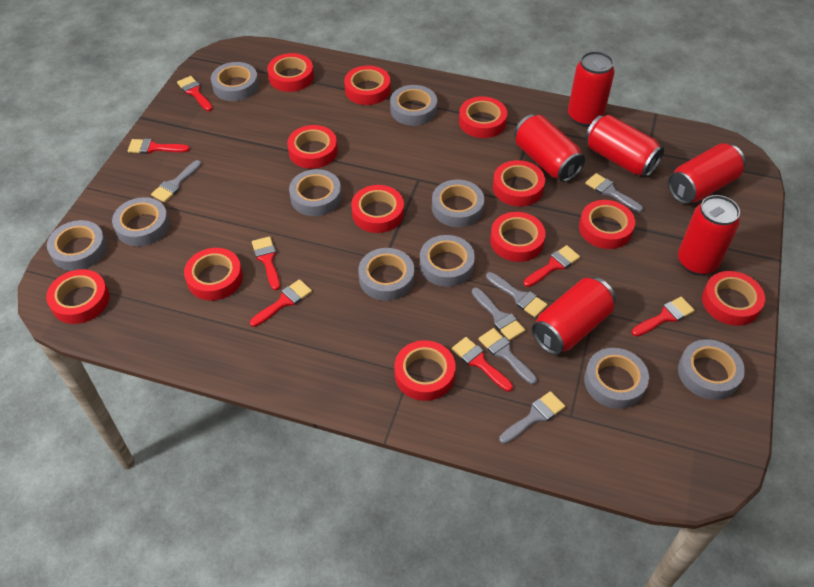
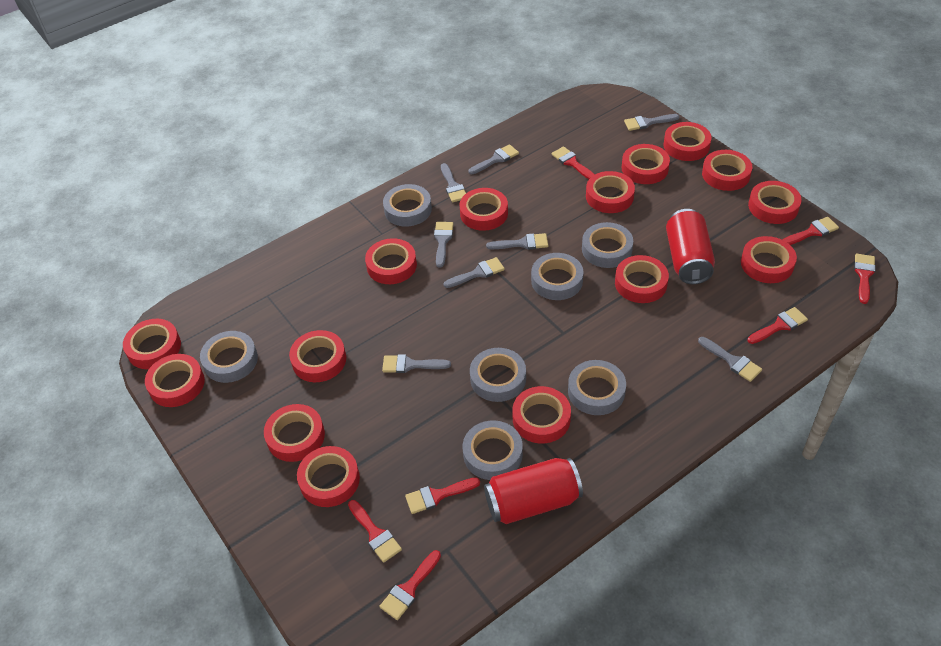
grey brush: [151,160,202,202] [472,288,525,341] [478,328,537,385] [486,272,547,317] [499,391,565,444] [585,173,643,213] = 6 -> [382,354,451,373] [434,222,453,268] [441,163,466,202] [444,257,505,288] [468,144,519,174] [486,233,548,250] [624,114,679,131] [698,337,762,382] = 8
grey tape: [47,220,107,271] [112,197,170,246] [211,62,259,101] [289,169,342,216] [358,248,414,301] [390,85,437,126] [420,235,475,287] [432,180,484,227] [584,348,649,409] [678,339,745,400] = 10 -> [200,331,258,383] [383,184,432,226] [463,421,523,480] [470,348,526,402] [531,253,584,300] [568,360,626,415] [582,222,633,268] = 7
red can: [514,114,585,182] [532,277,616,355] [568,51,615,127] [585,115,664,177] [668,143,745,204] [678,195,740,275] = 6 -> [484,458,583,524] [666,209,715,284] = 2
red tape: [46,269,109,324] [184,248,243,301] [267,53,314,92] [287,125,338,169] [344,65,391,105] [351,185,404,233] [395,340,456,401] [459,97,507,138] [490,212,546,262] [493,160,545,207] [579,200,635,249] [702,271,765,326] = 12 -> [123,319,181,369] [145,354,205,407] [264,404,325,462] [289,330,346,382] [297,446,360,507] [365,238,417,284] [459,188,508,231] [512,386,571,444] [586,171,635,213] [615,255,669,303] [622,144,670,184] [663,122,712,161] [702,150,752,191] [741,236,797,283] [748,181,801,224] = 15

